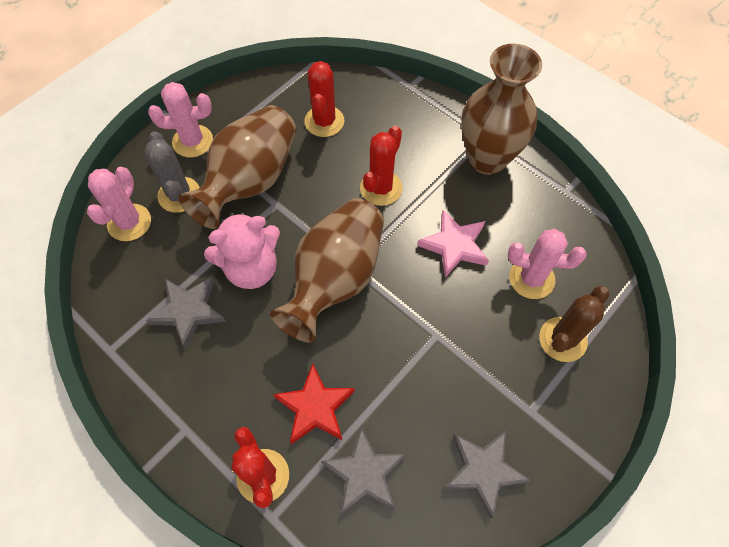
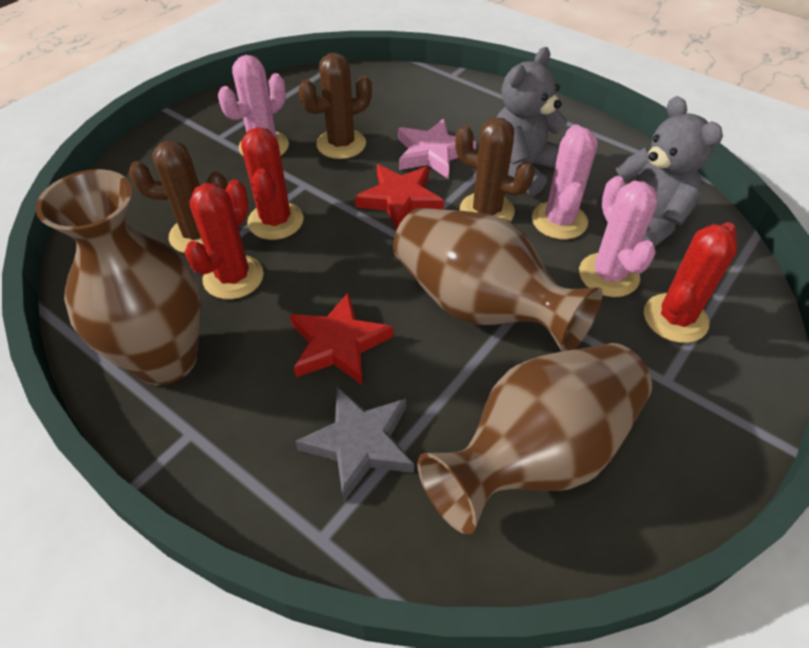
brown cactus: [539,286,610,362] = 1 -> [129,140,227,253] [299,53,372,159] [455,117,535,221] = 3
grey cactus: [144,131,200,213] = 1 -> none = 0
grey star: [146,277,226,349] [321,427,406,514] [443,431,531,519] = 3 -> [295,387,414,502] = 1
grey teddy bear: none = 0 -> [497,47,567,196] [597,96,723,247] = 2
pink teddy bear: [204,212,280,289] = 1 -> none = 0
red star: [273,363,355,444] = 1 -> [290,292,393,385] [355,164,444,230] = 2

